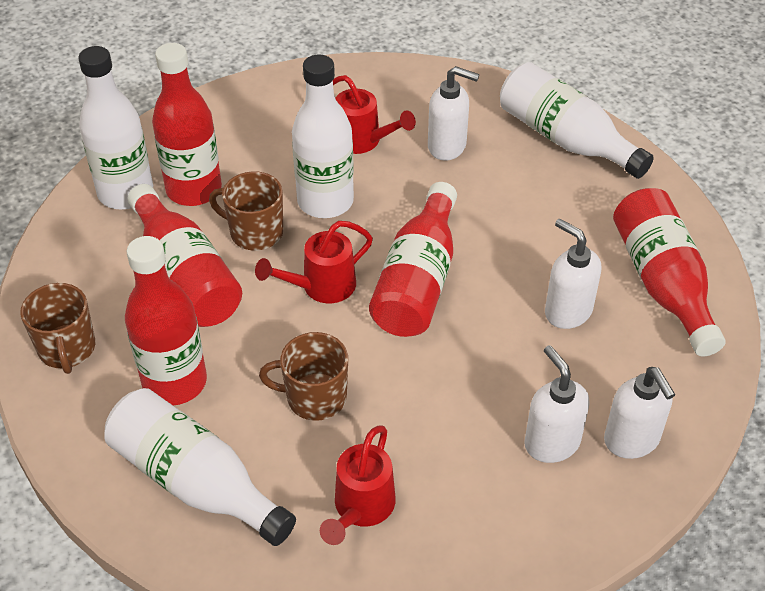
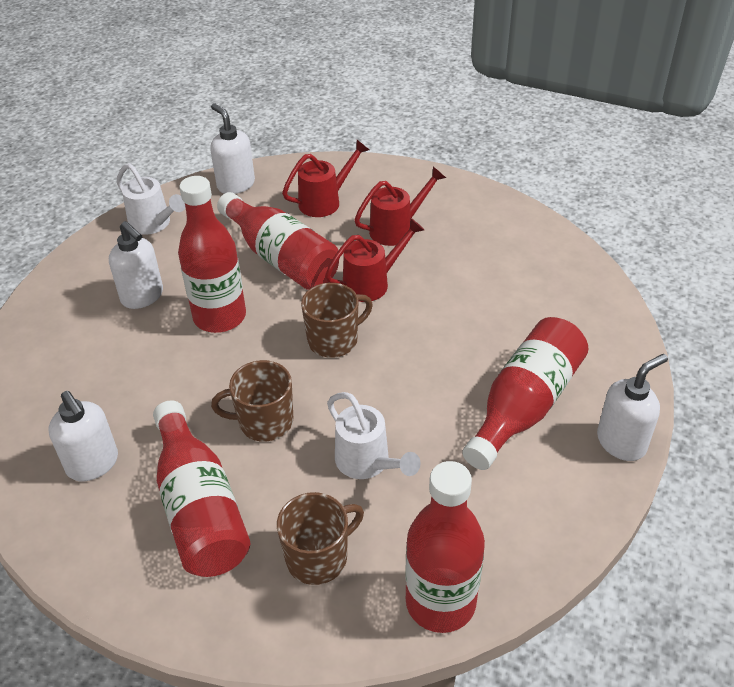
white bottle: [78,46,153,210] [104,388,296,546] [292,54,354,218] [500,62,654,179] = 4 -> none = 0
white watering can: none = 0 -> [117,163,186,235] [327,392,421,479] = 2

